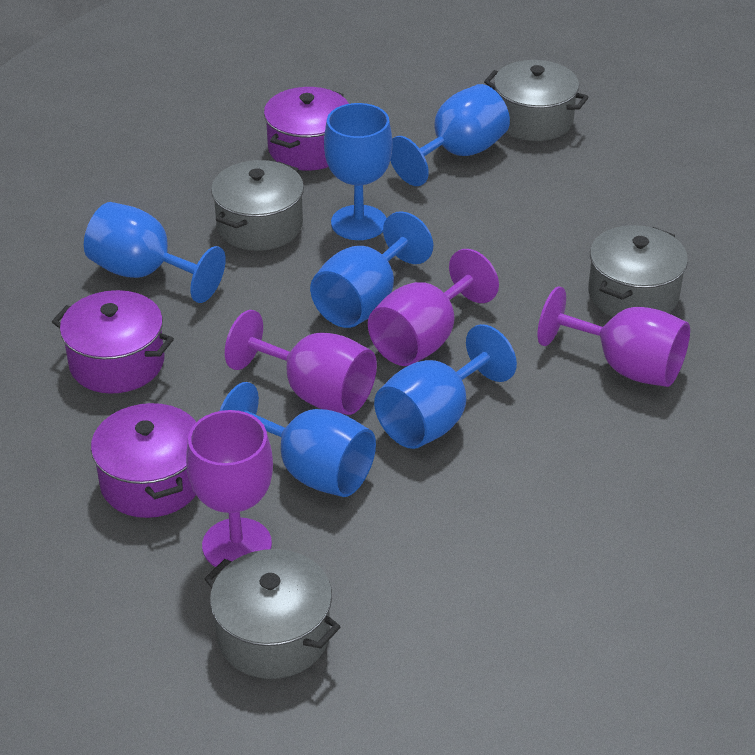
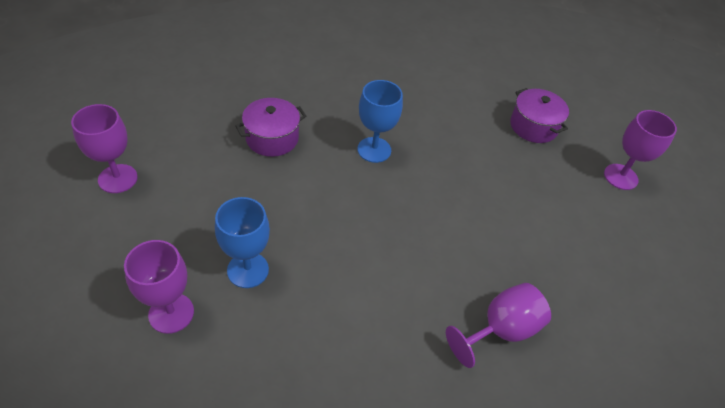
blue goblet: [84,202,226,303] [220,382,376,497] [310,211,433,328] [324,103,393,240] [374,324,517,449] [390,84,510,186] = 6 -> [215,197,270,288] [357,80,403,163] = 2
grey pot: [204,549,341,679] [211,160,304,251] [484,60,589,141] [588,225,688,317] = 4 -> none = 0
purple pot: [52,290,174,394] [91,401,196,518] [264,87,349,171] = 3 -> [235,98,306,157] [510,88,569,143] = 2

